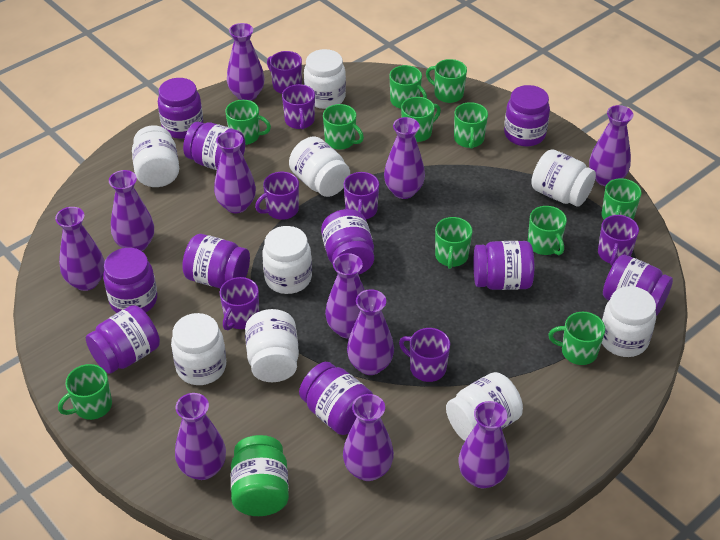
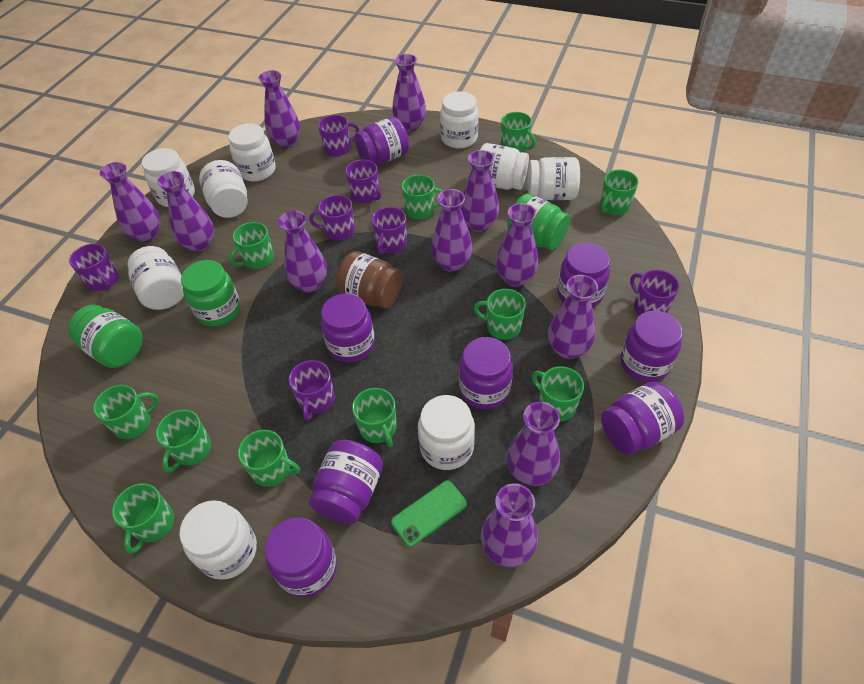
brown jar: none = 0 -> [336,251,403,308] = 1
green jar: [231,435,289,516] = 1 -> [68,305,143,368] [181,260,241,326] [507,194,570,250] = 3
green phone: none = 0 -> [391,480,467,547] = 1
purple jar: [86,305,160,374] [103,248,157,313] [158,78,203,139] [182,234,250,288] [183,121,245,170] [299,362,373,435] [321,209,374,275] [473,241,534,290] [504,85,550,146] [603,255,673,316] = 10 -> [265,517,337,597] [309,440,383,524] [321,293,375,362] [355,117,409,164] [459,337,513,409] [557,243,610,308] [601,382,684,454] [620,311,683,382] = 8

